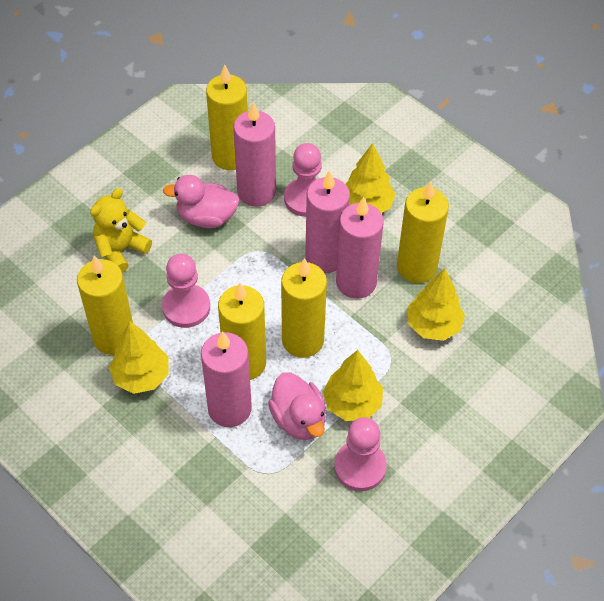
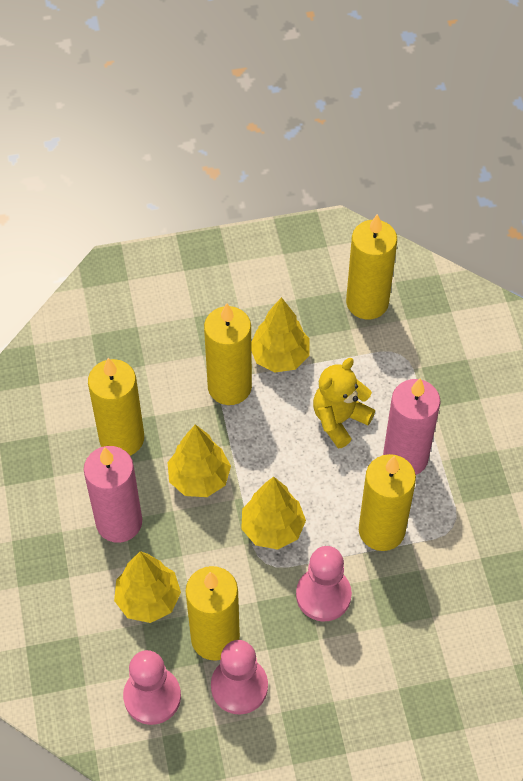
pink candle: [201,331,252,427] [233,102,276,207] [305,170,350,273] [336,197,384,299] = 4 -> [84,446,142,543] [383,378,440,475] = 2
pink duck: [163,175,239,228] [268,372,326,440] = 2 -> none = 0

